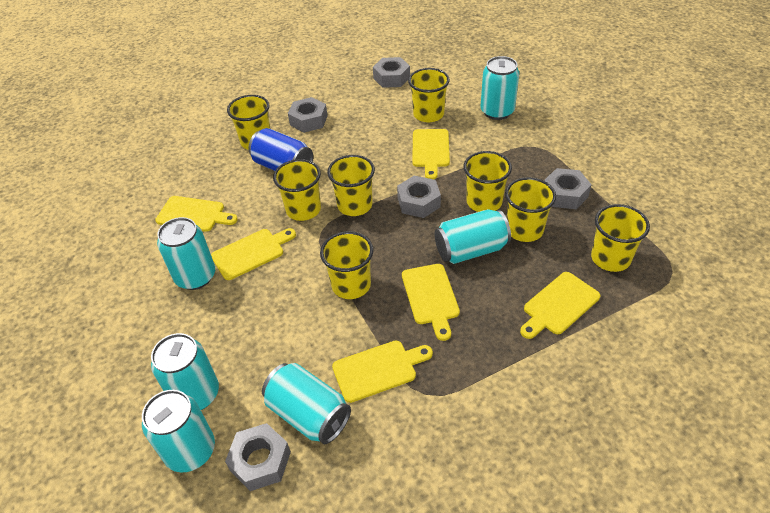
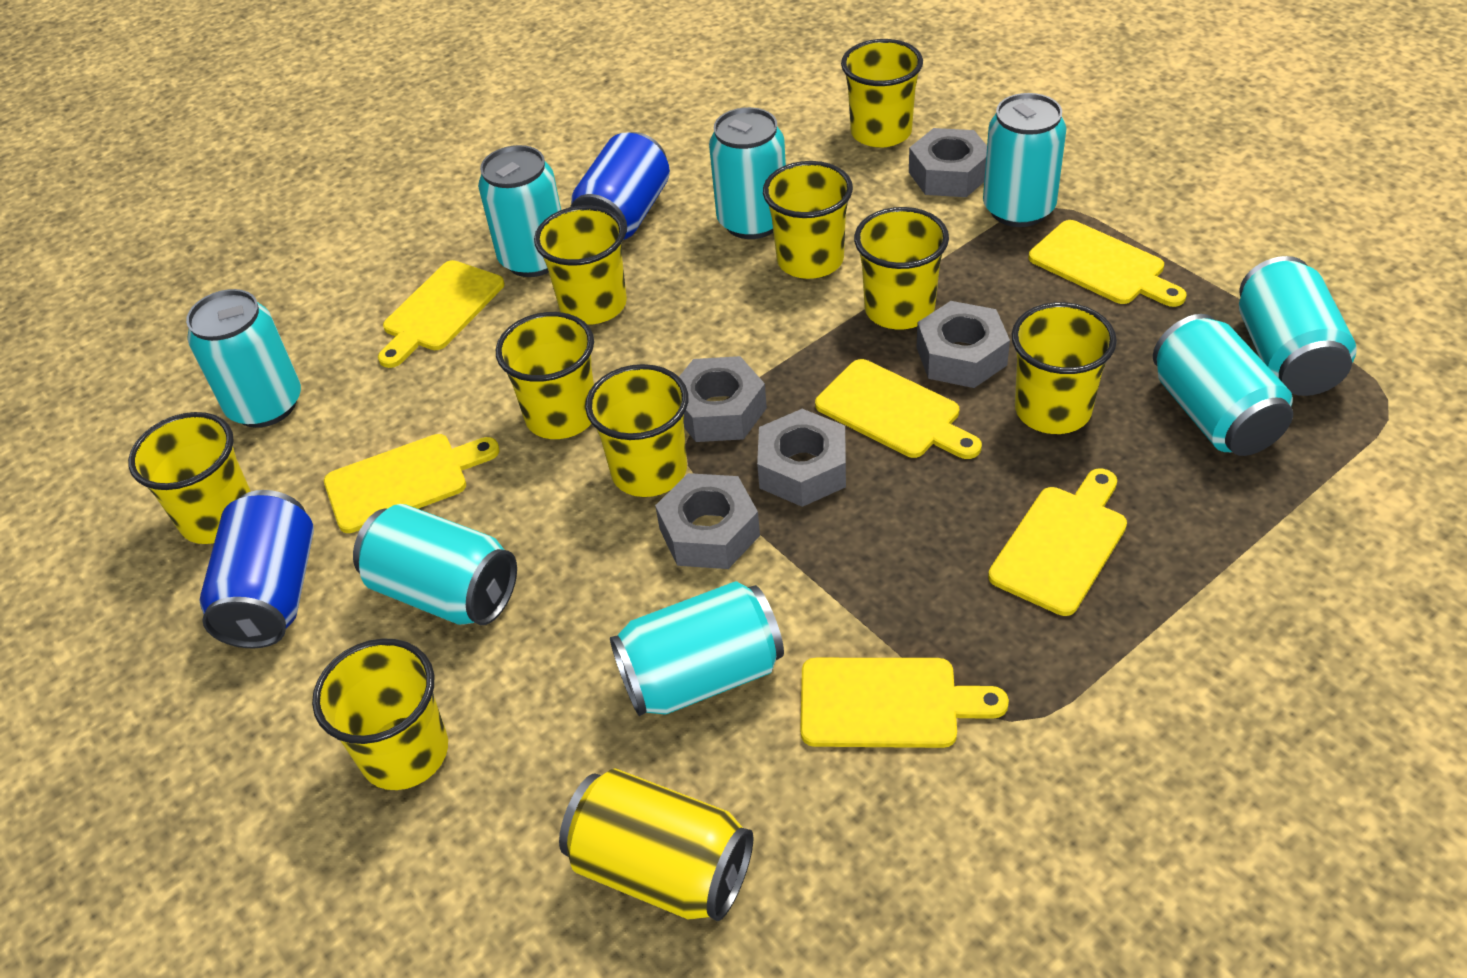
blue can: [248,128,313,171] = 1 -> [199,490,314,649] [570,132,670,240] = 2
turquoise can: [142,390,215,473] [151,333,219,410] [157,217,215,290] [262,363,351,444] [435,209,511,264] [480,56,519,120] = 6 -> [186,289,301,428] [353,504,517,625] [478,145,561,277] [610,581,784,716] [709,107,786,239] [983,93,1067,227] [1153,314,1293,456] [1239,256,1357,396] = 8
yellow can: none = 0 -> [559,768,753,921] = 1
yellow cup: [227,95,270,150] [273,159,321,221] [320,231,373,299] [327,155,375,216] [408,68,450,122] [463,151,512,212] [505,177,556,242] [591,204,650,272] = 8 -> [128,412,251,544] [312,638,448,790] [496,312,594,439] [534,205,627,325] [585,364,688,497] [763,161,853,279] [841,39,923,148] [854,207,949,330] [1011,302,1117,434] = 9

